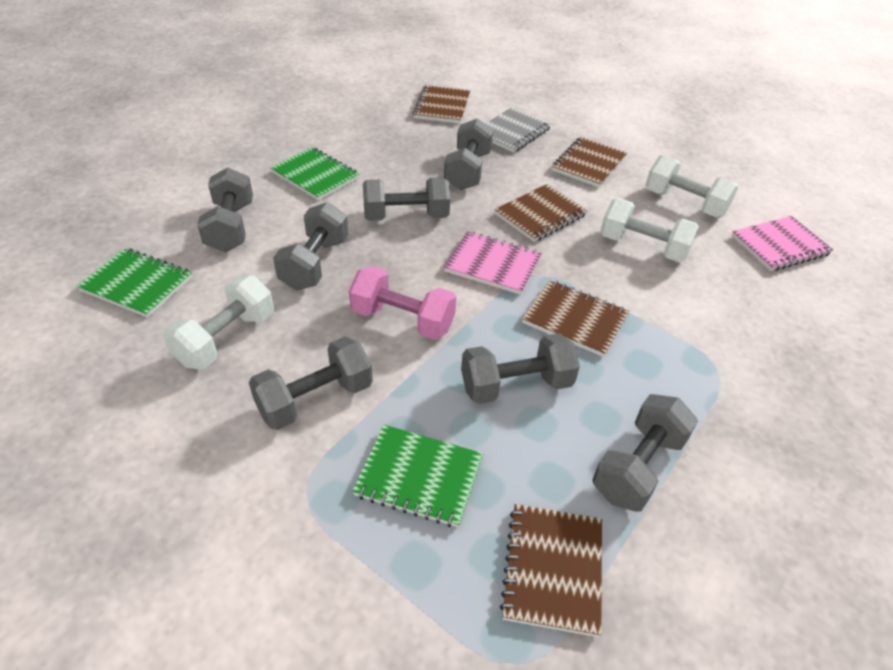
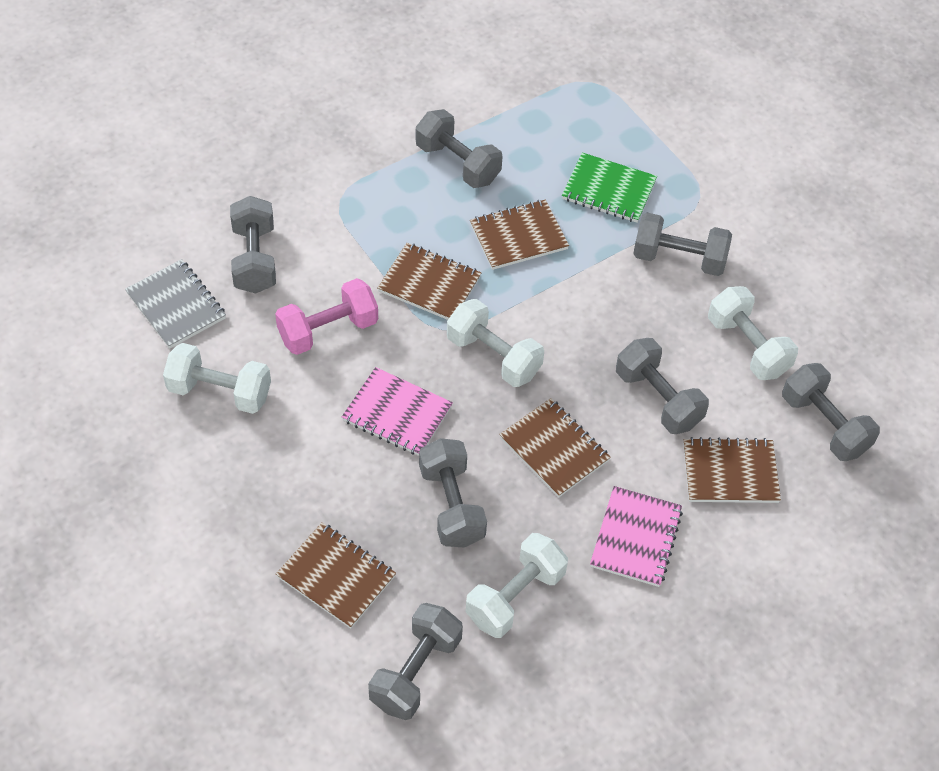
green notebook: [77,248,192,317] [270,147,359,201] [352,425,483,528] = 3 -> [562,153,657,223] = 1
white dumbbell: [163,275,274,369] [600,198,699,262] [645,155,738,217] = 3 -> [163,343,271,414] [447,299,544,387] [465,533,568,638] [708,286,798,380] = 4

